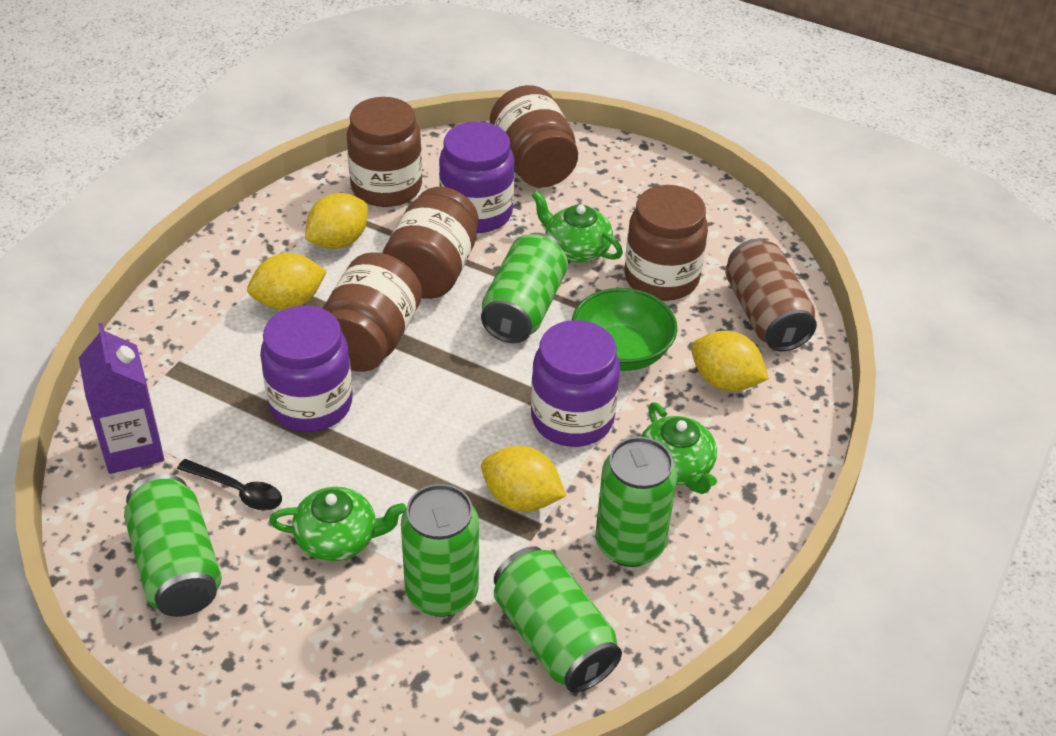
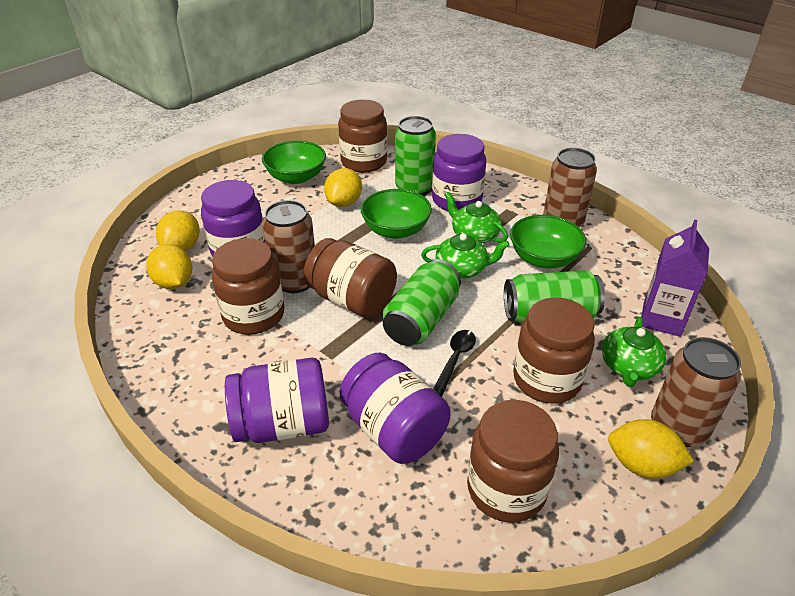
brown can: [725,239,817,351] = 1 -> [262,200,315,293] [543,148,597,228] [651,337,741,447] = 3
green bowl: [572,288,677,371] = 1 -> [262,141,326,184] [361,189,432,239] [510,215,586,268] = 3
green can: [124,474,222,617] [401,484,479,617] [481,233,568,343] [494,546,622,692] [596,437,677,567] = 5 -> [383,259,461,346] [395,116,436,196] [504,270,605,324] = 3
purple jar: [260,305,353,432] [439,121,515,233] [531,320,620,447] = 3 -> [201,180,265,257] [225,358,329,443] [340,353,451,464] [432,134,486,211] = 4

